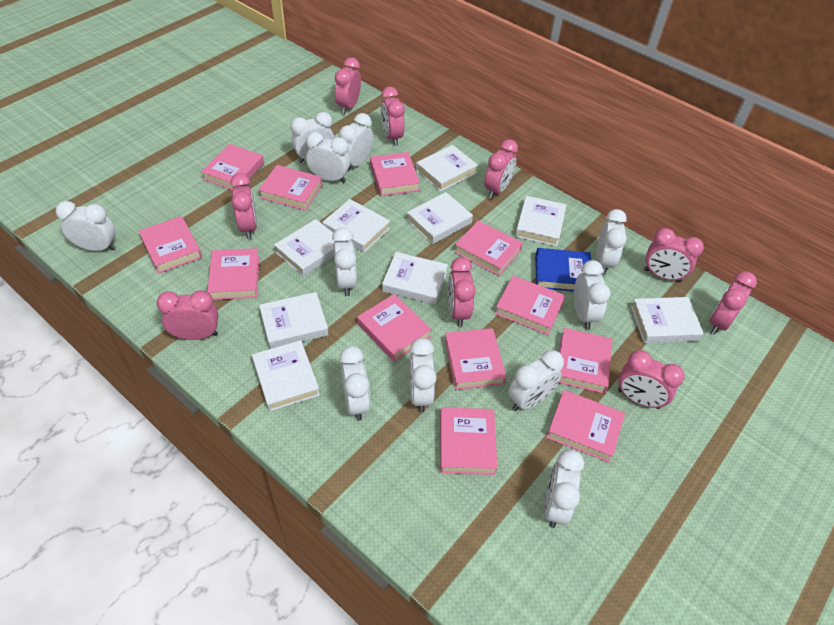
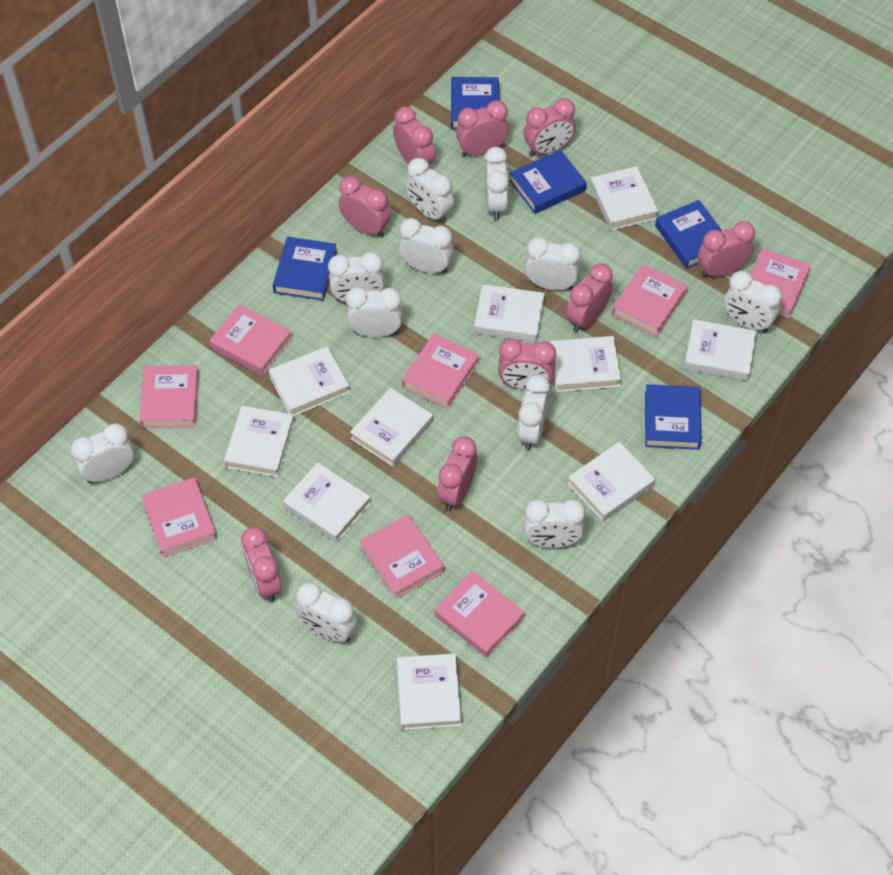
blue book: [535,248,591,292] = 1 -> [273,237,337,301] [451,77,499,129] [509,150,587,214] [645,384,702,450] [655,200,722,269] = 5
pink book: [139,216,202,274] [201,144,264,190] [207,248,259,300] [258,165,322,211] [357,294,432,361] [370,152,420,196] [440,407,498,475] [445,328,506,390] [454,220,523,276] [495,276,565,335] [546,390,625,462] [559,328,612,394] = 12 -> [139,365,199,428] [142,478,217,558] [209,304,292,376] [360,515,444,599] [402,334,479,409] [434,571,525,658] [612,264,688,337] [750,248,811,319] = 8
white book: [252,340,320,411] [259,292,329,349] [274,219,335,276] [323,199,390,253] [382,252,448,305] [407,192,473,244] [416,145,478,192] [515,196,567,246] [631,297,704,343] = 9 -> [224,406,295,477] [269,346,350,416] [283,462,371,543] [350,388,433,467] [397,653,461,730] [474,284,545,342] [550,336,621,392] [568,442,655,521] [590,166,658,230] [684,319,757,381] = 10

